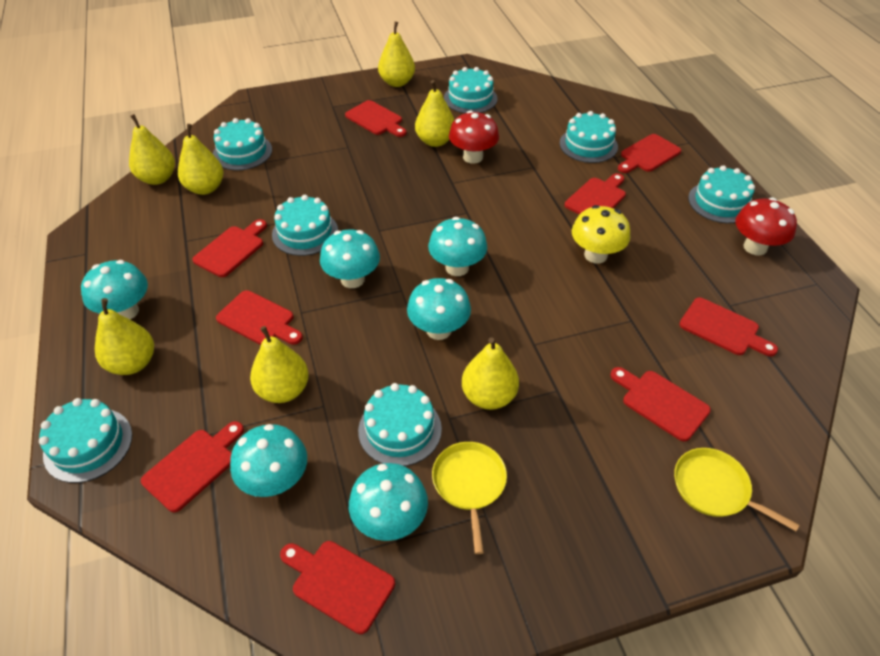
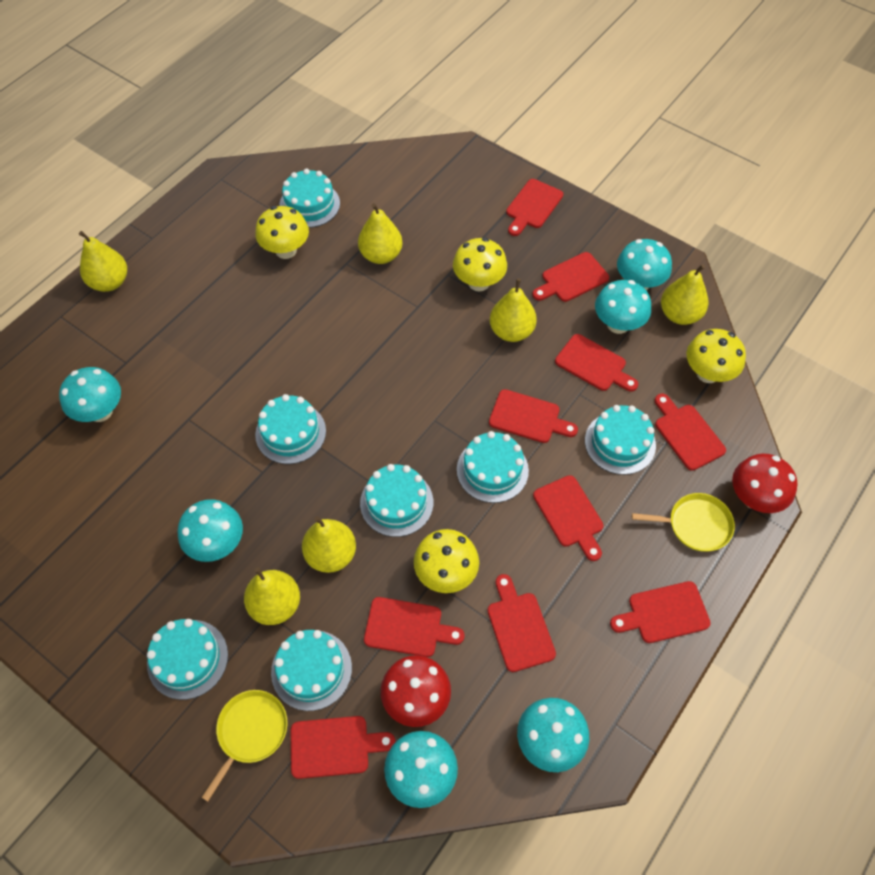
red cutting board: [141,421,244,512] [192,219,267,277] [216,290,303,345] [280,541,395,634] [345,100,407,137] [565,173,626,215] [610,367,711,442] [618,134,681,173] [679,298,778,356] = 9 -> [291,716,396,779] [364,597,464,657] [487,574,556,672] [489,389,578,443] [506,179,563,236] [532,252,609,302] [533,475,603,561] [555,334,638,392] [610,581,711,643] [655,393,726,471] = 10
yellow mushroom: [572,205,630,264] = 1 -> [255,206,309,259] [414,529,479,593] [453,238,507,292] [687,329,746,383] = 4
yellow pear: [95,298,154,375] [129,114,175,185] [178,124,224,195] [250,326,309,403] [378,22,415,87] [415,80,454,147] [462,337,519,410] = 7 -> [79,231,127,292] [244,567,300,625] [302,516,356,573] [358,203,403,264] [490,279,537,342] [661,264,708,325] = 6

